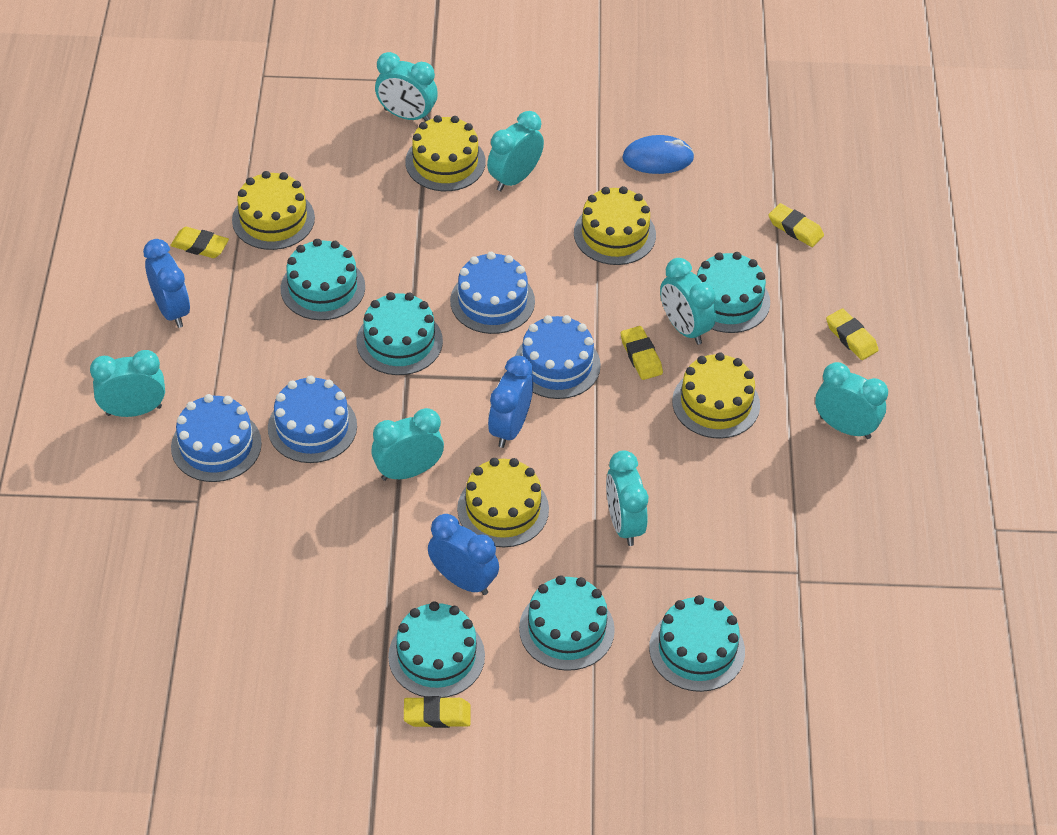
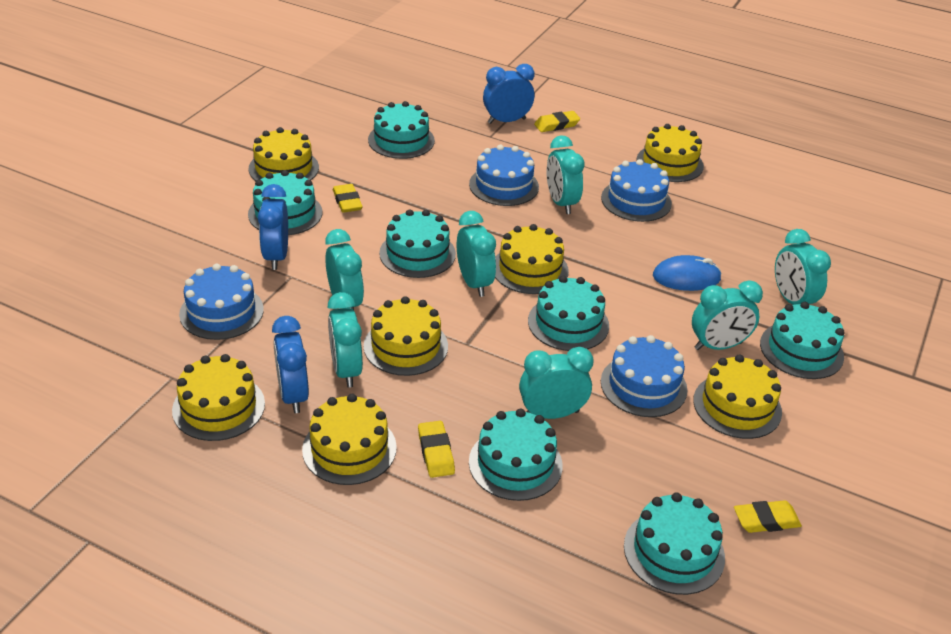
turquoise cake: [281,239,365,320] [357,292,443,375] [388,601,485,698] [519,575,615,671] [649,595,745,692] [697,252,770,333] = 6 -> [248,170,322,235] [368,101,435,159] [379,209,456,278] [469,409,563,501] [528,276,609,351] [624,492,725,595] [760,302,845,379] = 7
yellow cake: [232,171,315,250] [405,115,486,191] [457,458,549,547] [574,186,656,265] [672,352,760,438] = 5 -> [172,354,265,441] [248,127,319,181] [302,394,397,485] [364,296,448,376] [495,224,569,294] [637,124,704,182] [693,355,782,439] = 7
yellow eraser: [170,227,229,258] [404,696,470,728] [621,326,663,380] [768,203,824,247] [826,308,878,360] = 5 -> [333,184,363,213] [418,421,455,478] [534,111,580,132] [734,500,802,533] = 4

